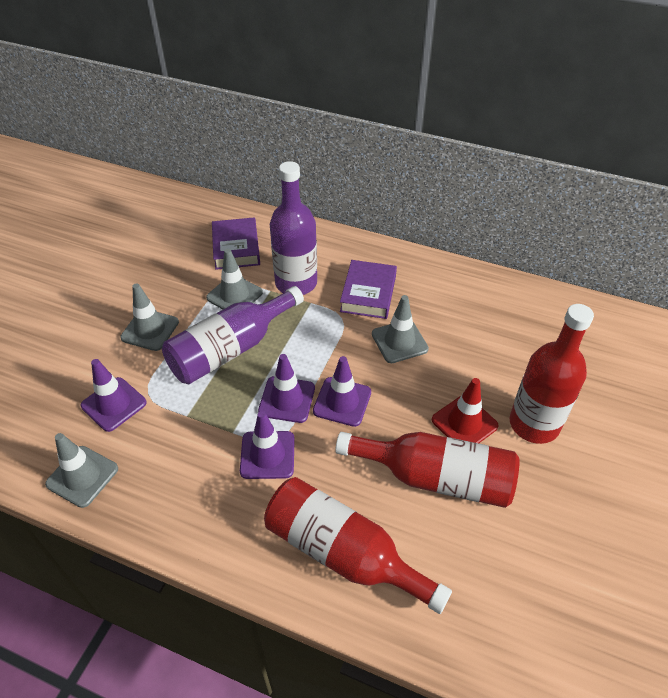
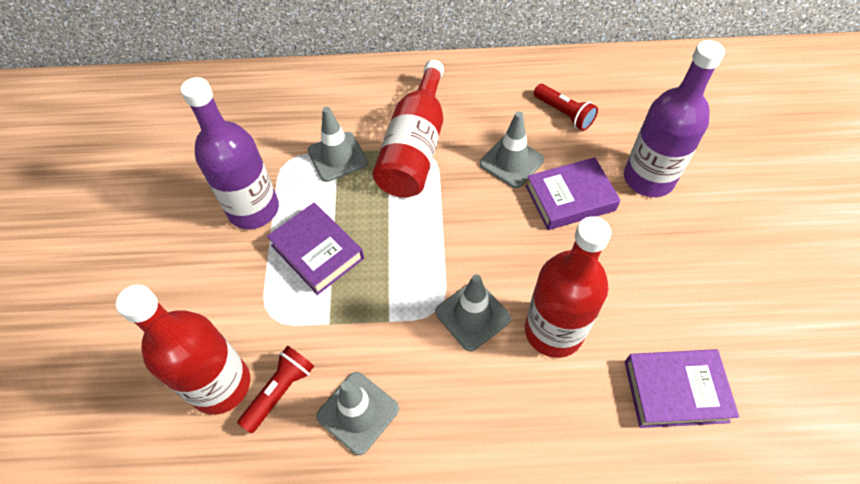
purple book: [212,217,260,270] [340,260,397,319] = 2 -> [267,203,364,295] [526,157,621,230] [625,349,739,428] = 3
purple traffic cone: [81,359,147,432] [240,411,295,479] [258,354,315,423] [313,356,371,427] = 4 -> none = 0
red flashlight: none = 0 -> [237,346,314,434] [534,84,598,131] = 2
red traffic cone: [432,378,499,443] = 1 -> none = 0

